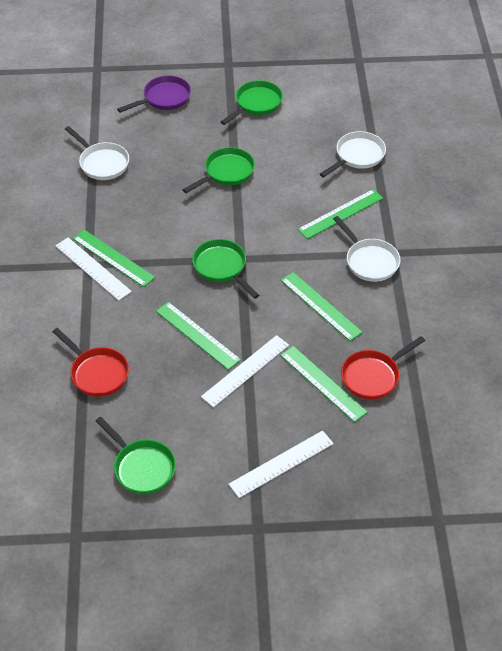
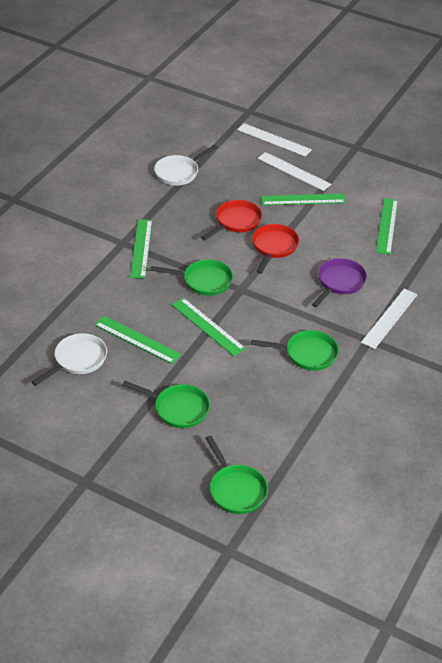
white pan: [65,126,129,180] [320,131,386,178] [333,216,401,282] = 3 -> [32,333,107,386] [154,145,218,186] = 2

